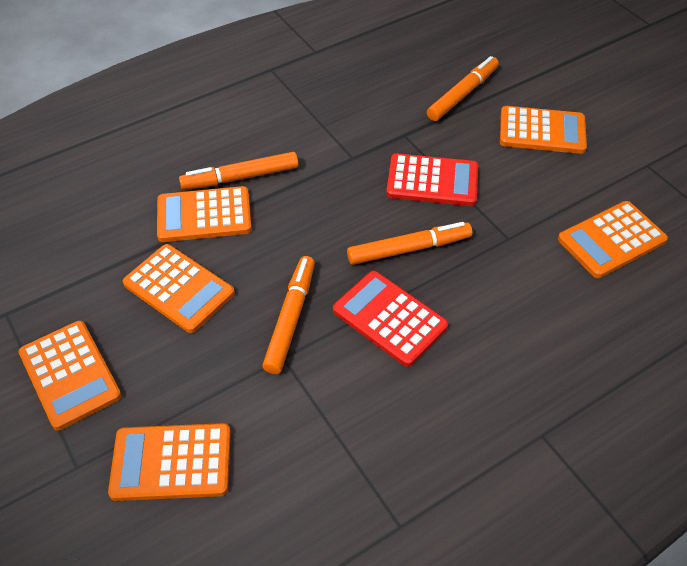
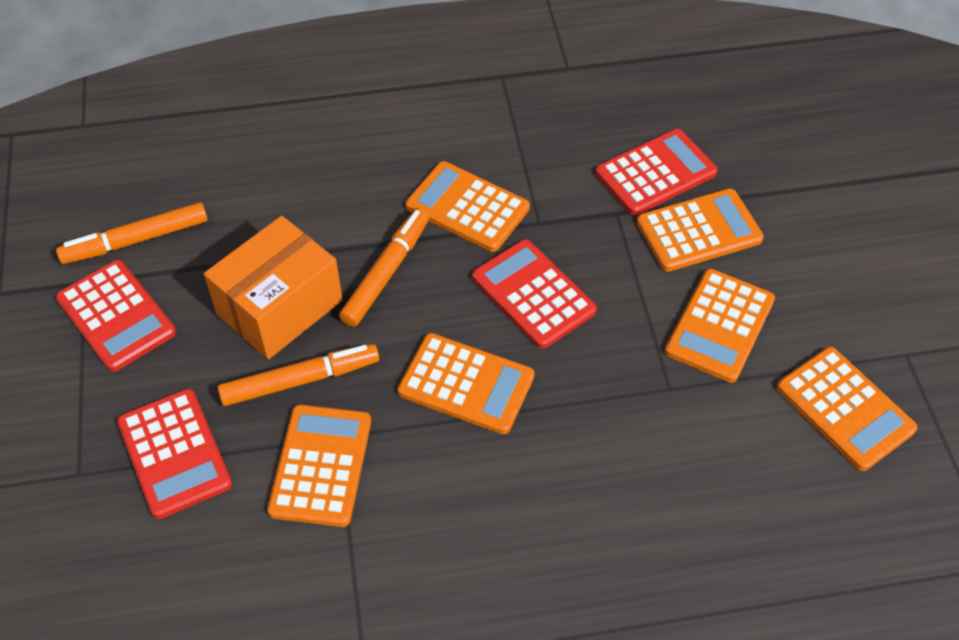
orange box: none = 0 -> [204,216,343,360] = 1
orange marker: [179,152,299,190] [262,256,315,374] [347,222,472,265] [427,56,499,121] = 4 -> [56,202,208,264] [218,344,379,406] [339,208,430,327] = 3
red calculator: [333,271,448,367] [386,154,478,206] = 2 -> [56,260,176,372] [117,389,232,519] [472,239,597,349] [595,129,718,215] = 4

